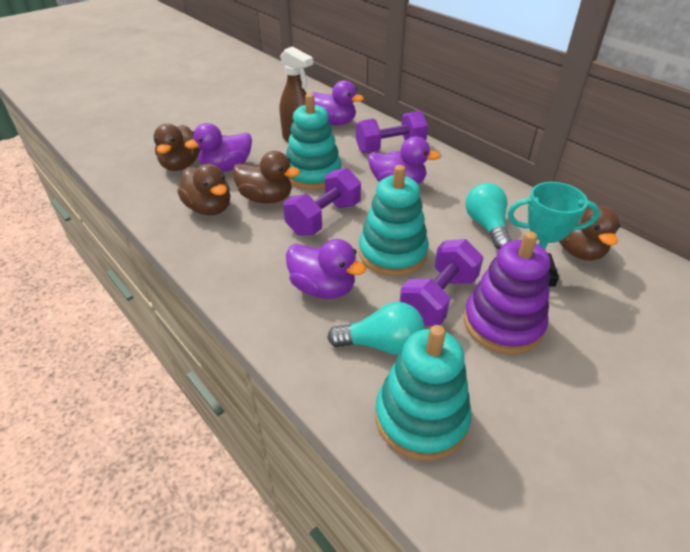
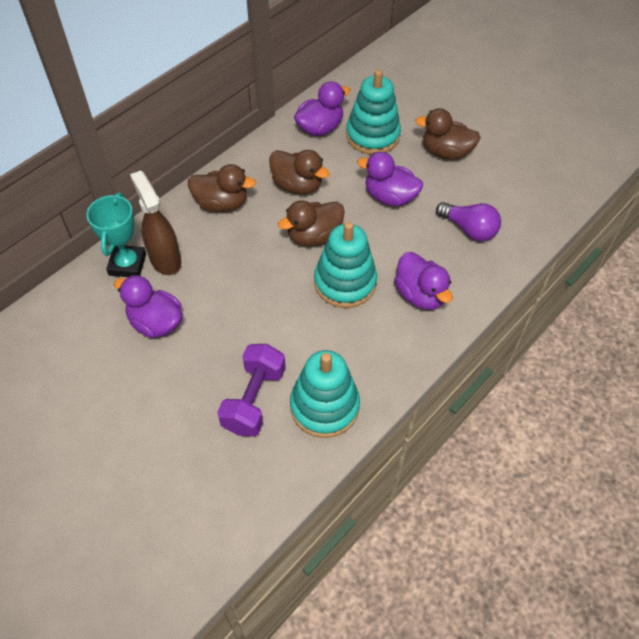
purple dumbbell: [283,168,361,236] [356,111,428,153] [400,239,483,326] = 3 -> [217,344,286,437] = 1
purple light bulb: none = 0 -> [436,202,501,241] = 1
purple stacking toy: [464,231,550,354] = 1 -> none = 0
turquoise light bulb: [327,302,424,355] [465,183,511,249] = 2 -> none = 0

